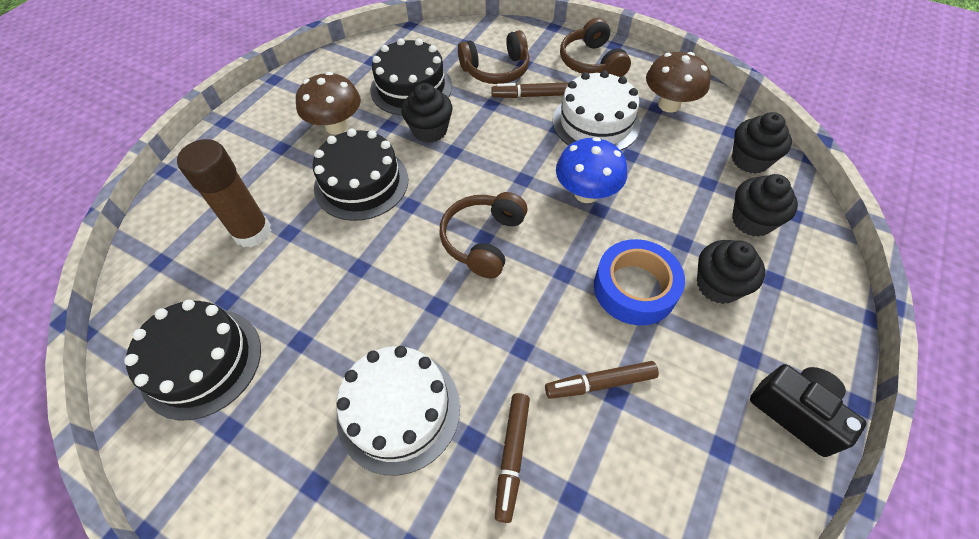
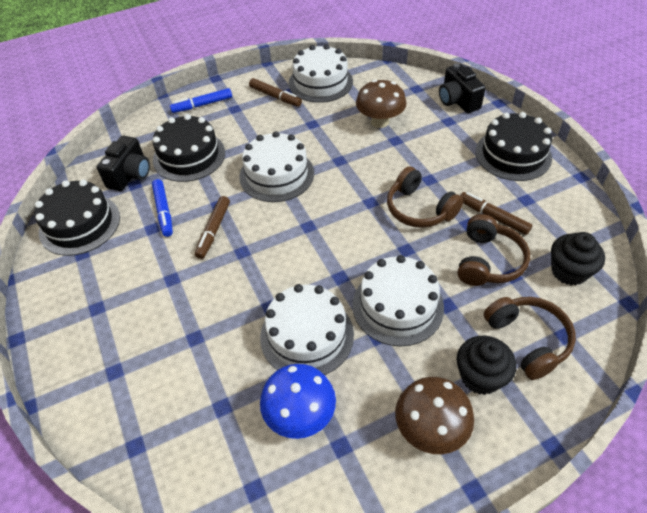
black camera: [750,364,866,457] = 1 -> [97,136,150,191] [439,63,486,113] = 2
black cupcake: [401,83,453,143] [697,240,765,304] [732,112,792,174] [732,174,798,237] = 4 -> [457,336,516,395] [551,232,605,286] = 2
blue marker: none = 0 -> [152,179,173,237] [170,88,232,113] = 2
blue tape: [594,239,685,325] = 1 -> none = 0
brown glue stick: [177,139,271,248] = 1 -> none = 0
white cake: [337,346,460,476] [553,71,640,151] = 2 -> [239,131,314,202] [260,284,354,375] [289,44,353,103] [352,255,444,346] = 4

